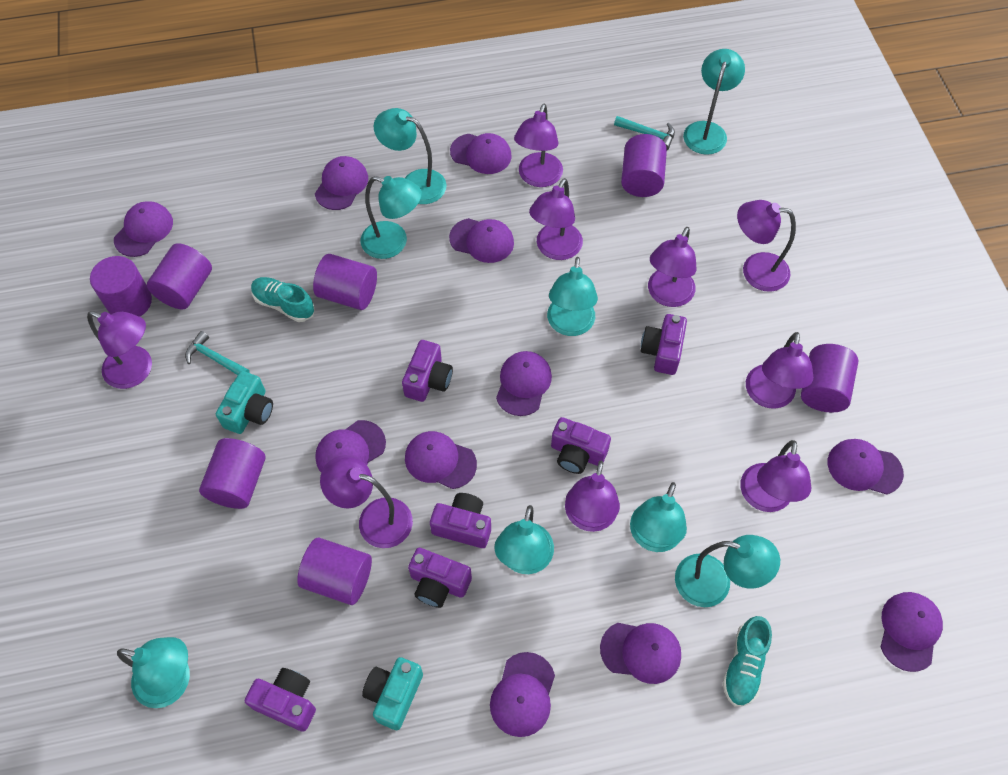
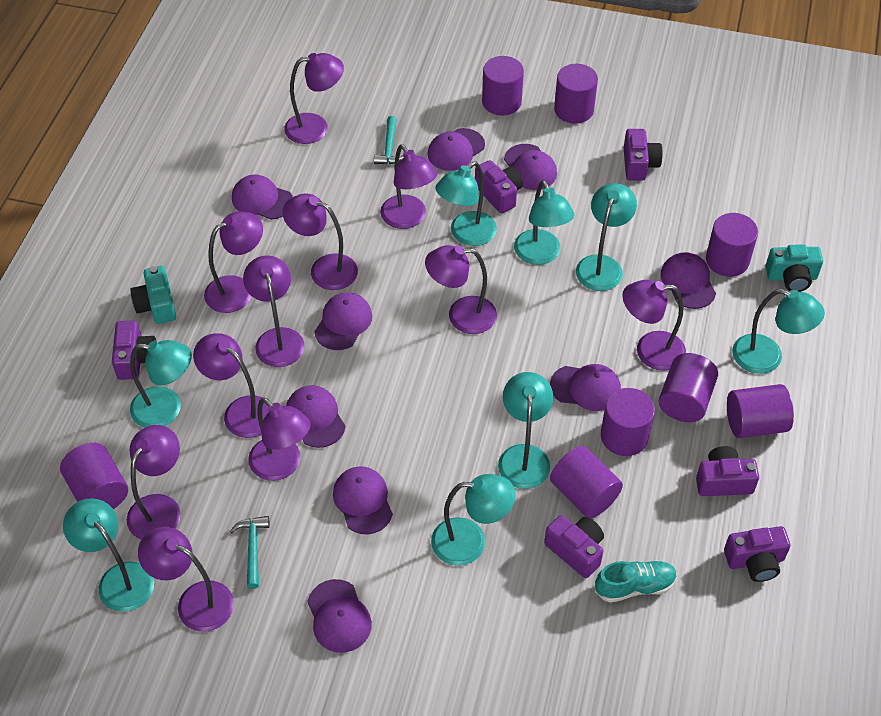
purple cap: [114,201,173,257] [315,156,368,210] [315,420,386,473] [405,431,477,489] [449,218,514,263] [450,133,512,174] [490,652,555,737] [496,351,552,416] [600,623,681,684] [828,439,904,495] [881,592,943,672] = 11 -> [232,175,293,220] [286,385,346,448] [307,579,372,653] [314,293,372,350] [333,466,393,534] [428,128,485,171] [504,144,557,190] [550,364,621,411] [661,252,716,309] = 9
purple cylinder: [90,256,152,317] [147,243,212,310] [199,438,266,509] [297,538,372,605] [313,254,377,310] [621,134,667,197] [801,344,859,413] = 7 -> [60,443,128,509] [482,56,524,116] [550,446,623,518] [554,64,598,124] [601,388,655,456] [658,353,718,422] [706,213,758,277] [727,384,794,438] = 8
purple lamp: [87,311,152,389] [320,455,413,548] [514,103,563,187] [529,178,583,260] [565,461,620,532] [648,227,697,307] [737,200,796,292] [740,440,811,512] [746,332,813,409] = 9 -> [127,425,181,540] [138,527,234,632] [193,333,269,438] [204,211,263,313] [243,255,304,367] [248,397,311,481] [283,194,358,290] [284,53,344,144] [380,144,437,229] [425,245,497,334] [623,280,686,371] = 11
turquoise shoe: [251,277,315,322] [722,616,772,707] = 2 -> [595,560,677,602] = 1

